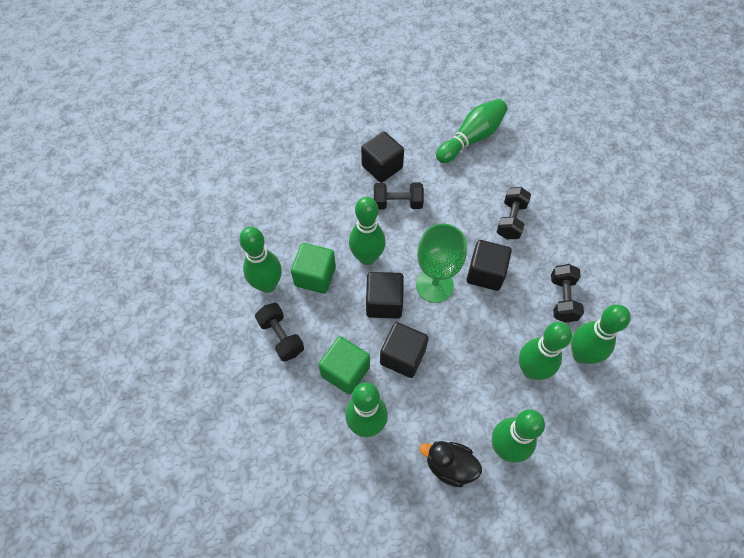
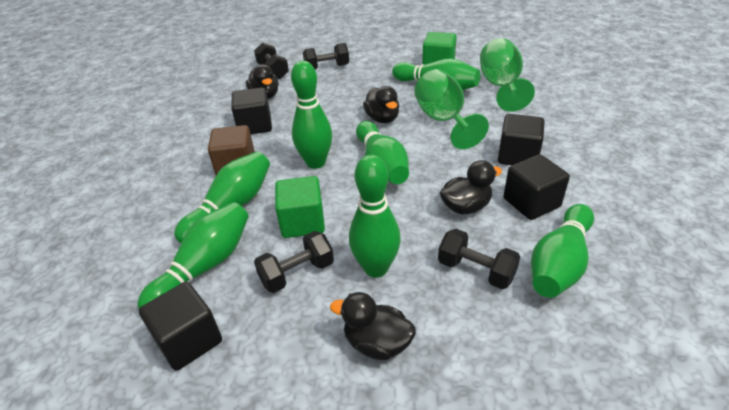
black duck: [419,441,482,487] = 1 -> [246,64,279,99] [330,292,416,360] [363,86,399,123] [440,160,502,214] = 4
brown cube: none = 0 -> [208,125,255,175] = 1
green goblet: [416,224,467,303] = 1 -> [414,69,489,149] [480,38,535,112] = 2

